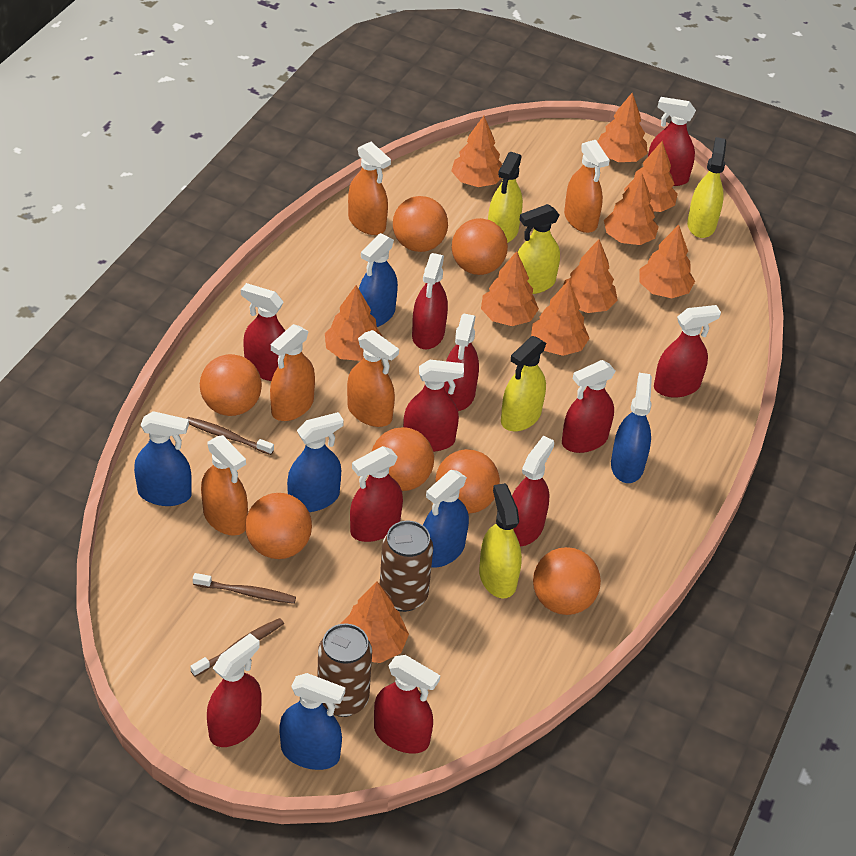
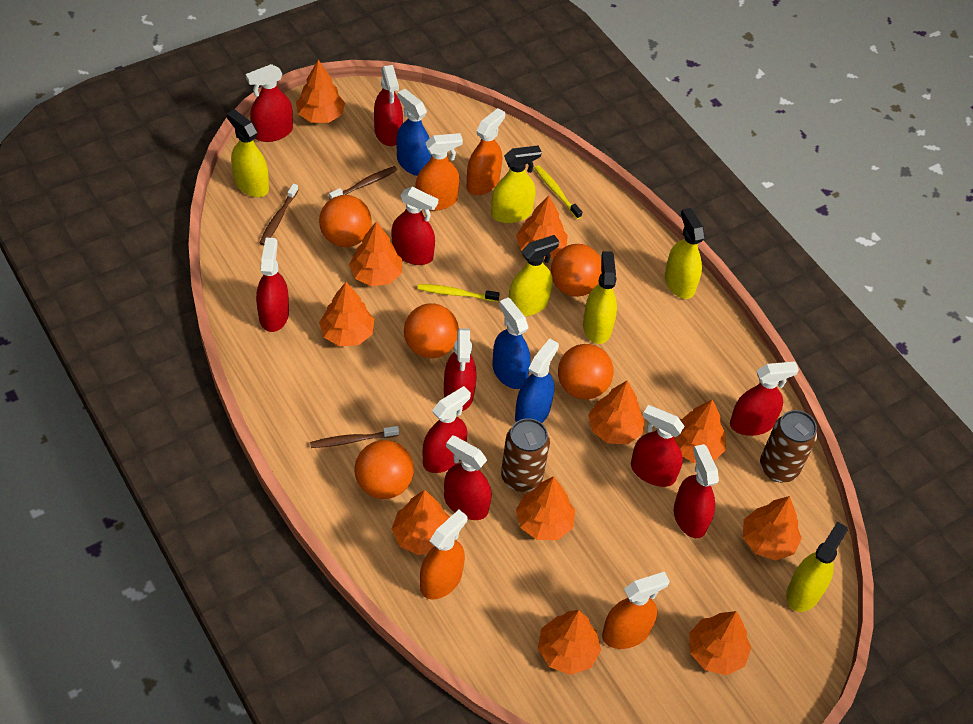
blue spray bottle: [134,411,192,506] [279,673,345,770] [287,412,344,512] [359,233,398,327] [423,470,469,568] [611,373,652,483] = 6 -> [396,89,432,176] [492,298,531,389] [515,338,559,423] = 3
orange ball: [200,354,262,416] [245,493,312,559] [371,427,434,491] [393,196,448,252] [435,449,500,514] [452,218,508,275] [533,547,601,615] = 7 -> [319,195,372,247] [355,440,414,499] [404,303,459,358] [551,244,602,297] [558,344,614,399] = 5
orange spray bottle: [201,435,248,536] [270,324,315,421] [347,330,399,427] [348,142,391,235] [564,140,610,233] = 5 -> [415,133,463,211] [420,510,467,599] [467,108,505,195] [602,572,670,649] = 4
orange tree: [325,285,383,361] [340,582,409,663] [451,116,502,187] [481,251,539,326] [531,280,590,356] [563,239,618,313] [597,93,648,162] [604,173,659,245] [624,141,678,212] [639,225,695,298] = 10 -> [296,60,345,123] [319,282,374,346] [349,221,402,286] [392,490,450,555] [516,195,568,259] [516,476,575,540] [538,610,601,675] [588,381,645,444] [674,399,726,463] [689,611,751,675] [743,496,802,561] = 11
red spray bottle: [207,633,261,747] [241,283,285,381] [350,446,403,542] [374,655,440,754] [403,359,464,452] [412,253,448,349] [444,314,479,411] [512,436,554,547] [562,360,615,453] [648,97,696,186] [654,305,721,398] = 11 -> [246,64,293,142] [256,238,289,332] [374,65,403,146] [392,187,438,265] [423,386,471,473] [444,328,477,411] [444,435,492,520] [631,405,684,487] [674,444,719,538] [730,361,799,436] = 10
yellow spray bottle: [479,483,522,598] [488,152,523,243] [501,336,546,431] [518,204,560,294] [687,137,726,238] = 5 -> [227,110,269,197] [491,145,542,223] [509,235,559,316] [583,251,617,344] [665,208,705,299] [786,522,848,612] = 6
yellow toothbrush: none = 0 -> [417,284,500,302] [535,165,582,219] = 2

